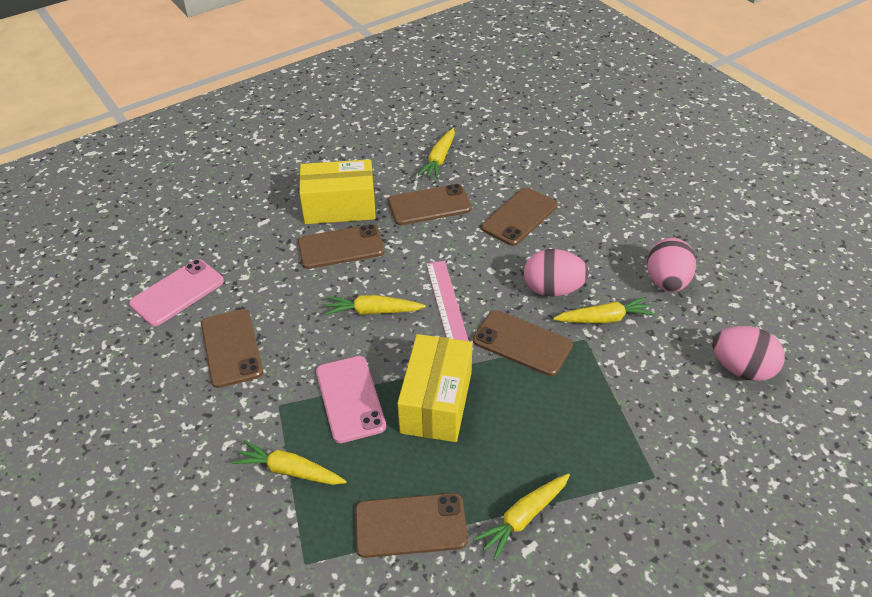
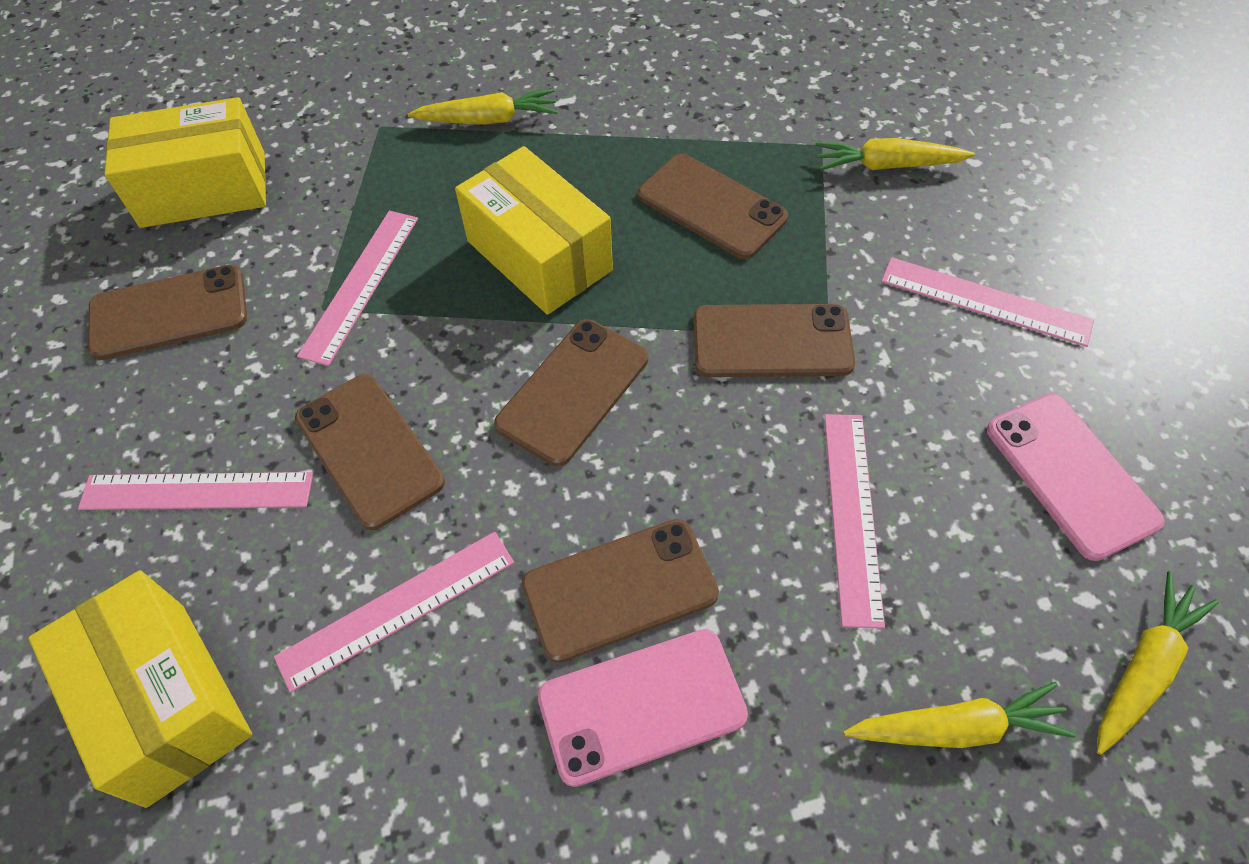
pink egg: [524,249,589,297] [647,238,696,292] [712,326,785,381] = 3 -> none = 0
pink ruler: [426,261,469,341] = 1 -> [78,472,313,510] [274,532,514,693] [297,211,418,366] [824,414,885,629] [881,257,1094,347] = 5
yellow box: [299,159,376,224] [397,334,472,442] = 2 -> [29,570,252,808] [105,97,266,228] [455,146,613,315] = 3
yellow carrot: [232,440,347,485] [324,295,426,315] [418,128,455,179] [473,473,570,560] [553,297,655,323] = 5 -> [408,89,558,125] [815,138,975,171] [844,682,1076,748] [1097,571,1219,755] = 4

